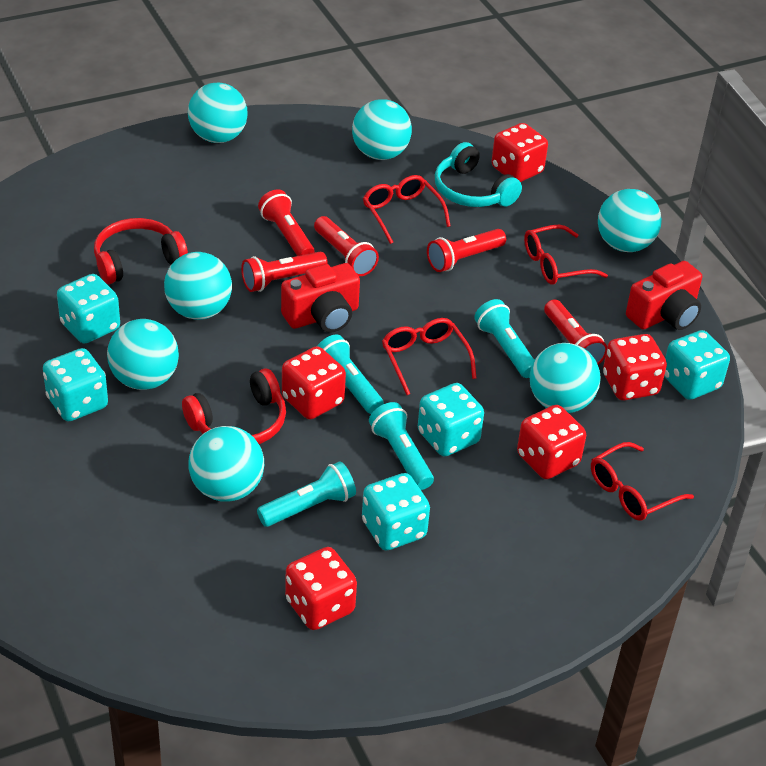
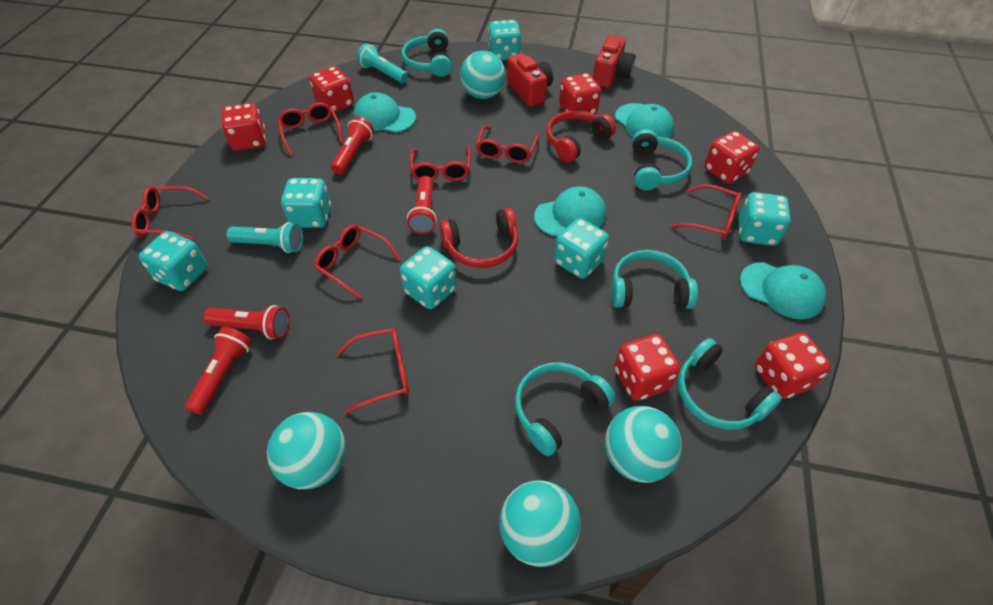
red dice: [282,346,346,419] [285,547,357,630] [492,123,548,182] [517,405,586,479] [603,334,667,400] = 5 -> [221,103,266,151] [309,66,354,112] [559,73,601,120] [615,334,680,401] [704,131,759,184] [755,333,831,399] = 6
red flashlight: [241,252,328,292] [258,189,314,256] [314,216,379,276] [427,229,506,272] [544,299,607,365] = 5 -> [185,327,252,415] [204,305,290,339] [331,116,374,175] [407,176,437,234] = 4
red glasses: [363,175,450,244] [382,318,476,395] [524,225,608,284] [591,442,694,521] = 4 -> [131,186,209,240] [278,102,343,156] [314,225,400,299] [337,328,409,414] [410,147,471,181] [476,126,539,163] [671,184,741,239] = 7
turquoise ball: [107,319,179,390] [164,252,232,320] [188,83,248,143] [188,426,264,502] [352,99,412,160] [530,343,600,413] [598,189,662,252] = 7 -> [267,412,346,489] [460,51,506,99] [499,480,581,567] [605,406,682,483] = 4
turquoise cap: none = 0 -> [353,92,416,133] [534,186,606,237] [615,103,674,138] [740,262,826,319] = 4
turquoise dice: [43,348,108,421] [57,274,120,344] [362,473,430,550] [418,383,484,456] [664,330,730,400] = 5 -> [139,231,208,291] [281,178,331,228] [400,246,457,309] [488,20,521,60] [554,218,609,279] [738,192,791,246] = 6
turquoise flashlight: [257,461,356,527] [317,334,384,414] [369,402,434,490] [474,299,534,378] = 4 -> [226,222,303,253] [356,43,408,83] = 2
turquoise headphones: [435,142,522,207] = 1 -> [401,29,452,77] [515,362,615,456] [611,250,698,309] [632,129,692,190] [678,338,782,430] = 5

